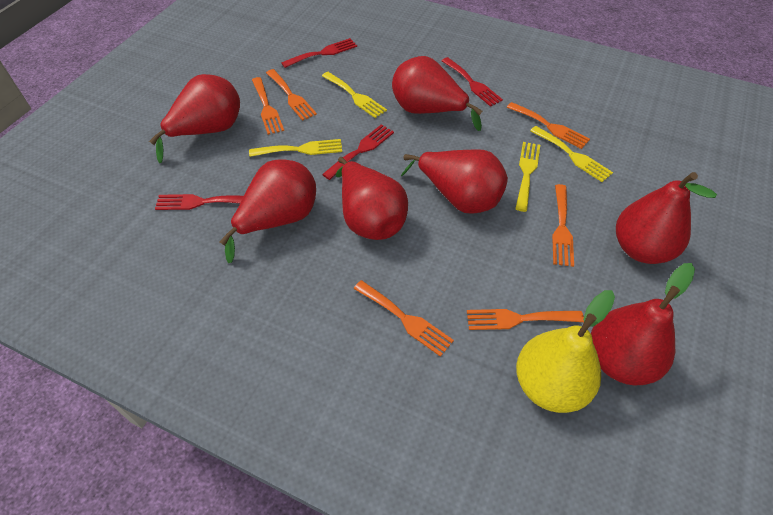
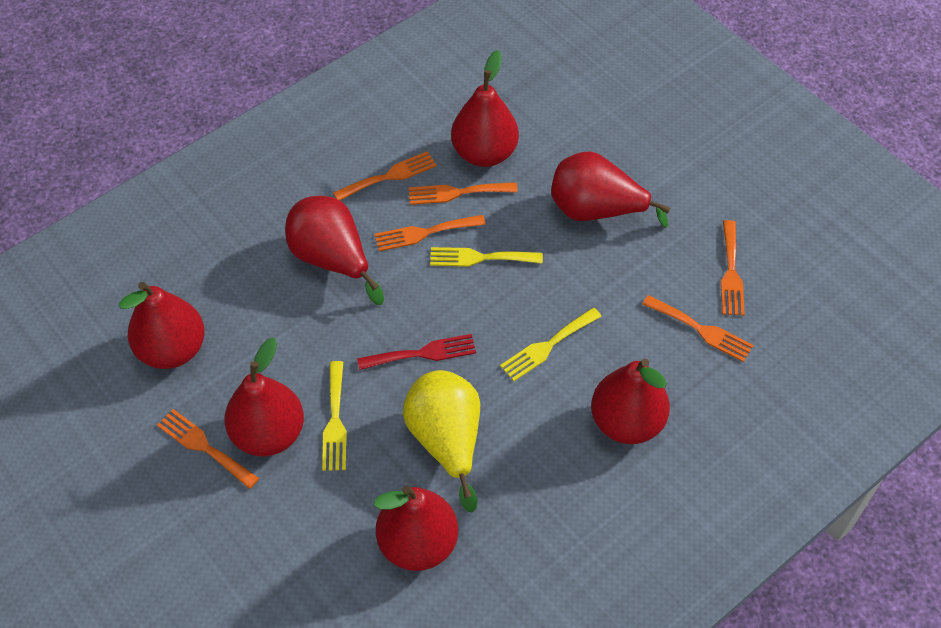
red fork: [155,194,243,210] [281,38,357,68] [322,124,394,180] [442,57,503,107] = 4 -> [357,334,476,370] = 1
yellow fork: [249,139,342,157] [322,72,387,118] [515,142,540,212] [530,126,613,182] = 4 -> [322,361,347,471] [430,247,543,267] [500,308,602,381] = 3

